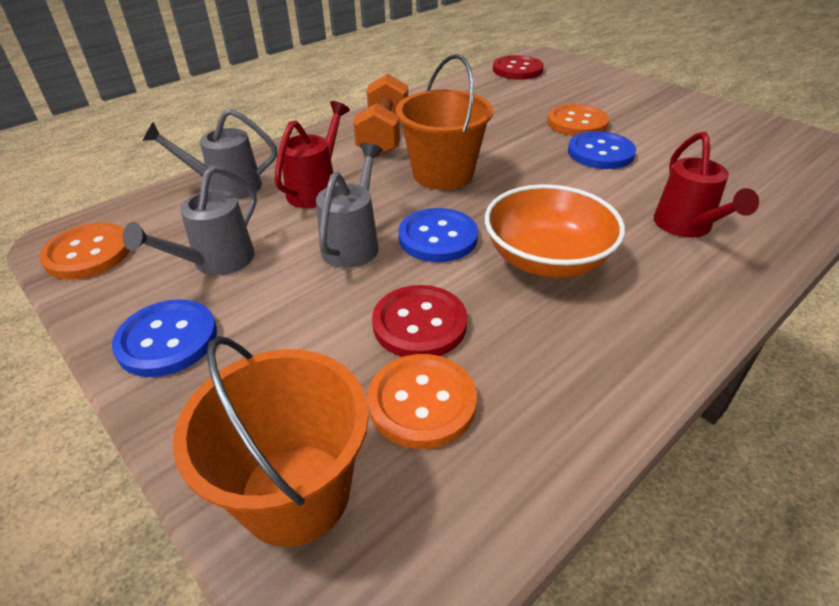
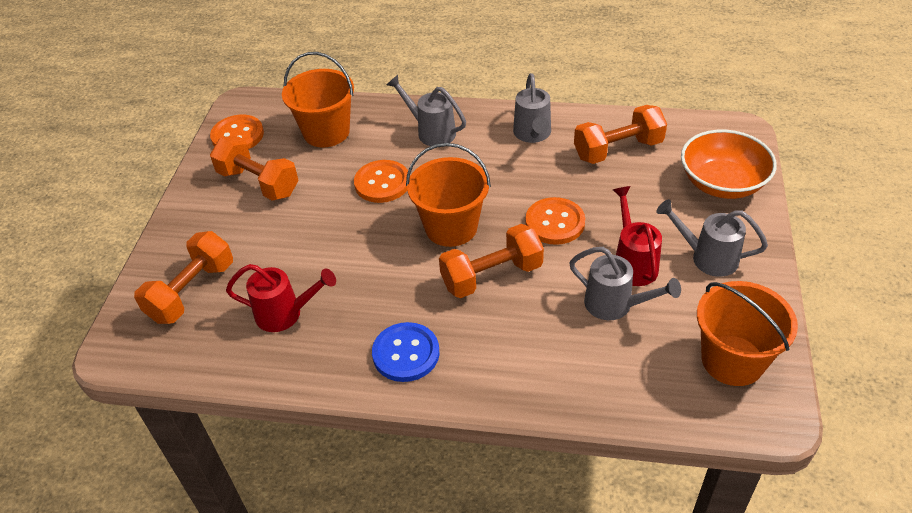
blue button: [112,299,217,377] [398,208,478,262] [568,131,636,169] = 3 -> [372,322,440,382] = 1
grey watering can: [123,165,257,275] [142,108,277,200] [316,143,383,268] = 3 -> [387,75,466,146] [513,73,551,143] [569,247,681,320] [656,199,768,277] = 4
orange bucket: [173,336,369,547] [396,54,493,190] = 2 -> [282,52,354,148] [406,143,491,247] [697,281,798,386] = 3
orange dumbbell: [353,74,408,157] = 1 -> [134,231,233,324] [210,136,299,201] [439,224,544,298] [574,105,667,164] = 4
red button: [372,285,468,357] [493,55,544,80] = 2 -> none = 0

